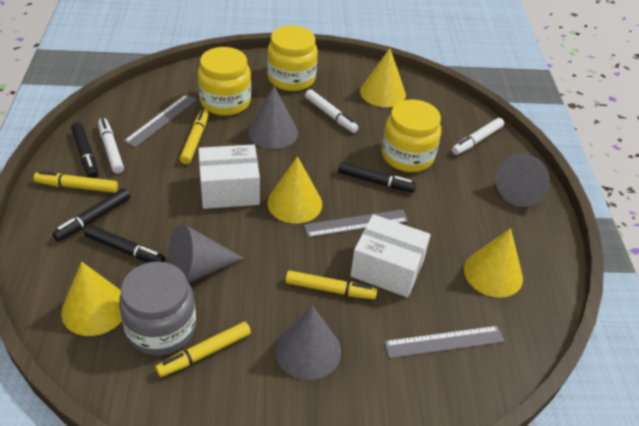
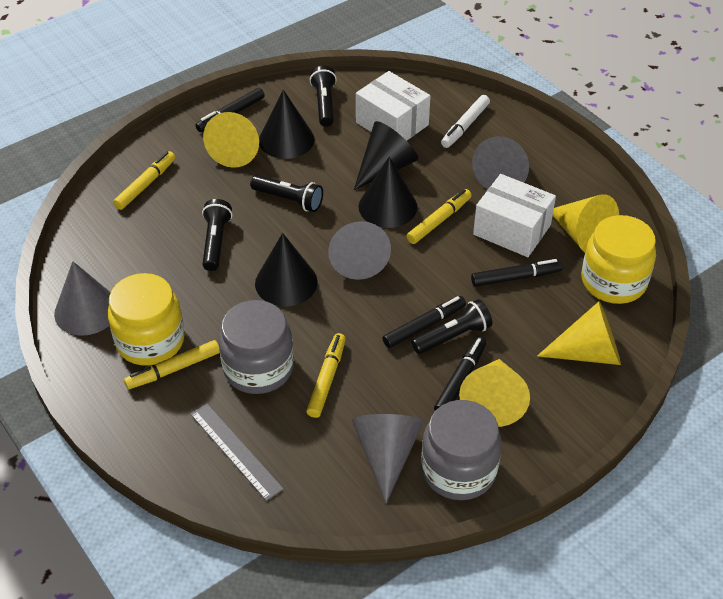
black cone: none = 0 -> [255,233,318,307] [259,90,314,159] [354,121,418,190] [359,157,417,228] = 4
black flashlight: none = 0 -> [202,199,232,271] [250,175,323,212] [310,66,337,127] [411,299,492,354] = 4
grey jar: [119,261,196,355] = 1 -> [219,300,294,394] [421,400,502,500] = 2
grey ruler: [123,94,197,147] [304,209,409,237] [384,326,505,358] = 3 -> [190,403,284,501] = 1
white marker: [98,118,124,173] [305,89,359,133] [452,118,504,155] = 3 -> [441,95,490,148] = 1
yellow jar: [198,47,251,116] [267,26,318,91] [382,99,441,172] = 3 -> [108,273,185,366] [581,215,656,304] = 2

